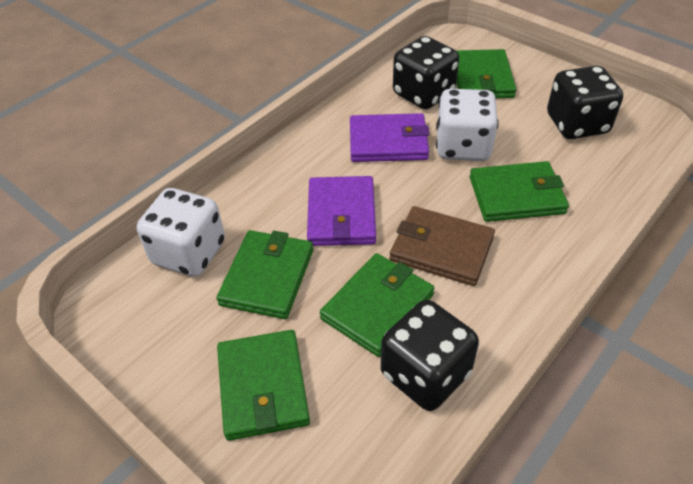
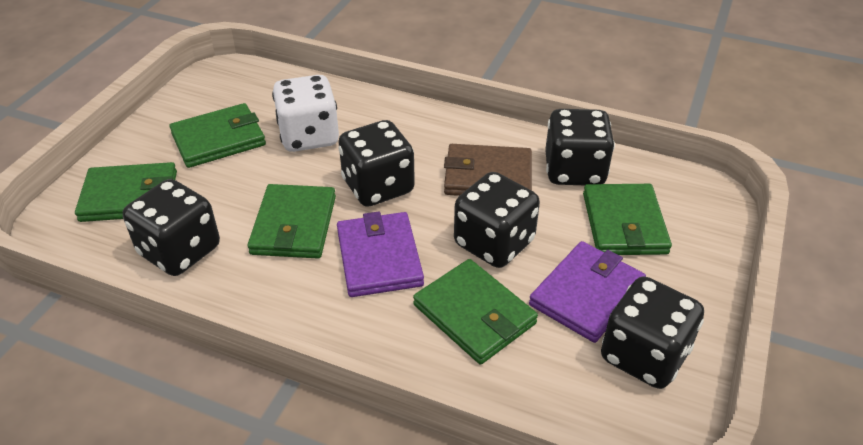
black dice: [381,300,479,411] [393,36,459,109] [547,66,623,139] = 3 -> [123,179,220,276] [338,120,415,207] [454,172,540,268] [545,109,615,185] [601,276,704,389] = 5
white dice: [137,188,225,277] [436,89,499,161] = 2 -> [272,75,339,152] = 1

